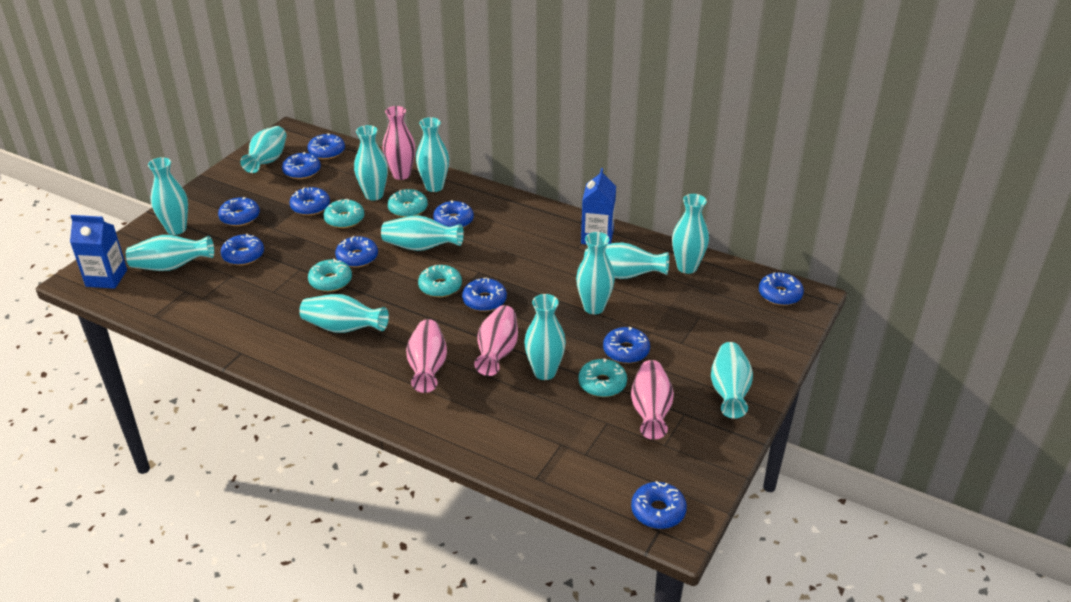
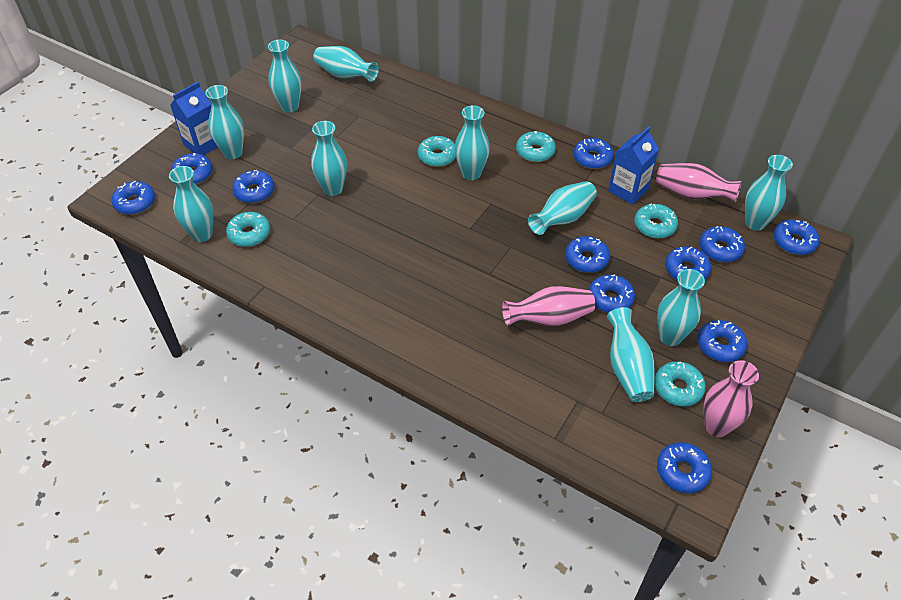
pink vase: [383,106,415,180] [406,319,447,393] [474,305,518,376] [631,360,674,440] = 4 -> [502,286,595,326] [656,163,742,202] [704,360,759,437] = 3
turquoise vase: [126,235,214,271] [148,157,188,235] [240,126,287,173] [299,294,389,333] [354,125,388,201] [381,215,464,251] [416,117,449,192] [524,294,566,380] [576,232,615,314] [584,242,669,279] [672,194,709,274] [711,342,753,419] = 12 -> [169,166,213,242] [205,85,244,159] [268,40,302,113] [311,121,347,196] [313,46,379,82] [455,105,490,180] [528,181,597,235] [607,307,654,402] [657,269,705,346] [745,155,793,231] = 10

